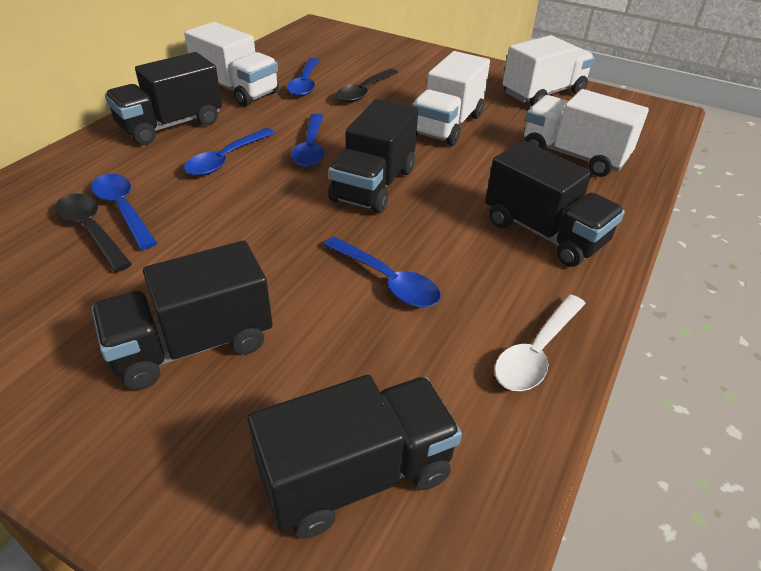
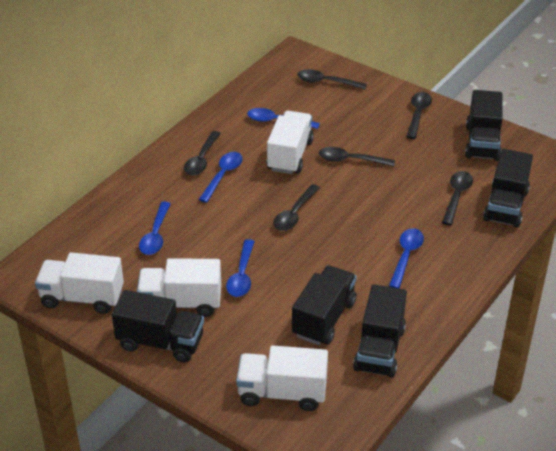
black spoon: [55,194,132,272] [336,69,398,103] = 2 -> [184,131,221,175] [273,184,320,231] [297,69,367,89] [319,147,395,167] [407,92,432,139] [442,171,473,225] = 6
white spoon: [494,294,586,391] = 1 -> none = 0

